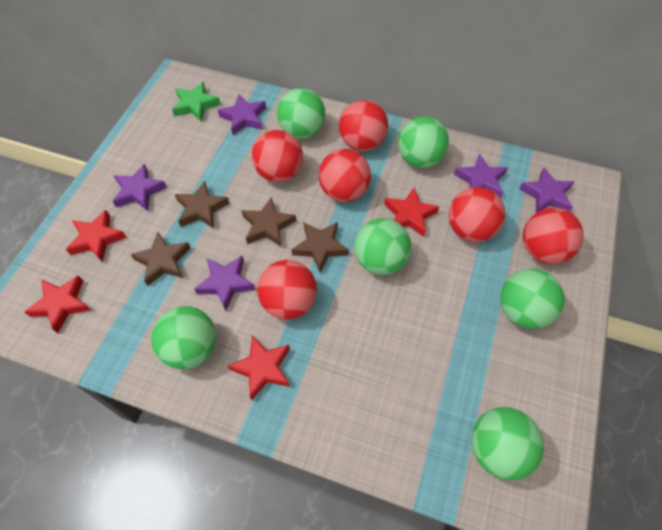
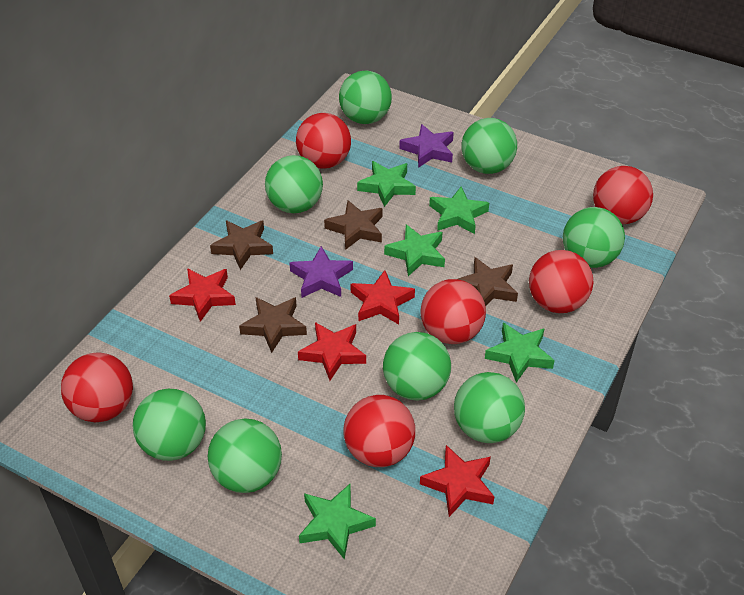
green ball: [151,306,216,369] [277,88,325,139] [354,218,411,275] [398,116,449,168] [471,407,544,480] [500,269,565,329] = 6 -> [133,389,206,461] [208,418,282,493] [265,155,323,213] [339,70,392,124] [383,332,451,401] [454,372,525,443] [462,118,517,174] [563,207,625,268] = 8
green star: [172,81,221,122] = 1 -> [299,484,376,560] [357,161,416,207] [384,225,445,276] [429,186,489,234] [485,323,555,383] = 5
purple star: [112,164,167,211] [194,256,255,311] [218,94,266,135] [454,154,508,198] [519,168,575,213] = 5 -> [289,246,353,298] [399,124,454,168] = 2

